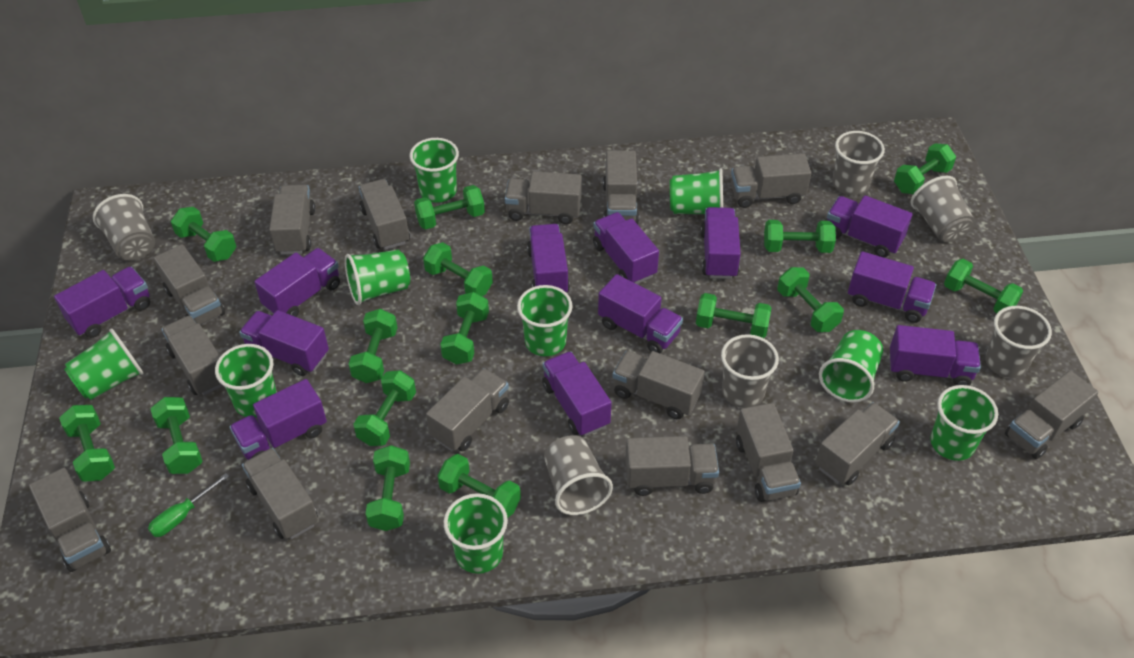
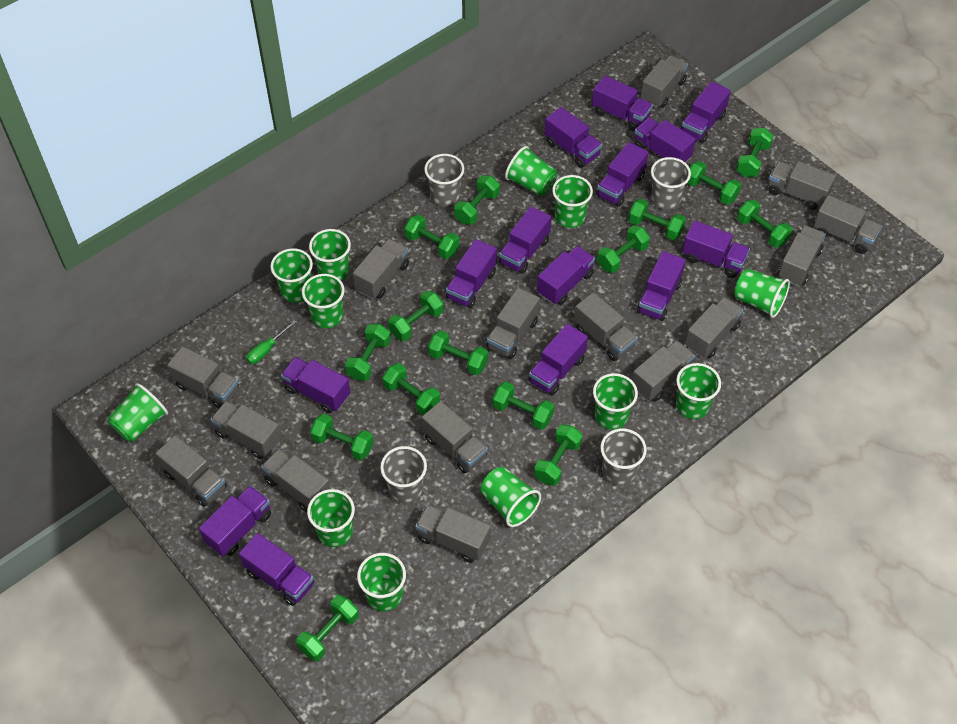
green cup: [64,328,144,400] [215,344,277,417] [345,250,410,305] [410,138,459,203] [444,493,508,574] [517,285,573,356] [670,168,723,214] [819,330,883,403] [930,385,998,461] = 9 -> [108,383,168,442] [270,248,313,303] [302,274,344,328] [307,489,355,547] [309,229,351,281] [357,553,406,612] [481,467,541,527] [505,146,557,196] [552,175,593,228] [593,373,638,430] [676,363,721,419] [734,269,790,318] = 12
grey cup: [93,194,155,261] [544,435,613,515] [721,334,779,408] [832,131,885,195] [911,176,975,242] [985,306,1052,378] = 6 -> [380,446,427,503] [424,154,464,206] [600,428,647,485] [651,157,691,210] = 4
purple truck: [54,267,150,338] [229,379,327,460] [239,310,329,376] [254,248,340,317] [527,224,570,292] [542,351,612,436] [593,212,659,284] [598,274,683,353] [700,207,741,279] [827,196,912,257] [848,251,936,323] [890,325,981,386] = 12 -> [199,485,271,556] [239,533,314,606] [281,357,350,413] [446,239,497,308] [499,206,551,274] [529,324,588,395] [537,246,595,305] [544,107,602,168] [592,76,653,131] [596,142,649,207] [634,117,696,163] [637,251,686,321] [681,81,731,143] [682,221,750,278] = 14

